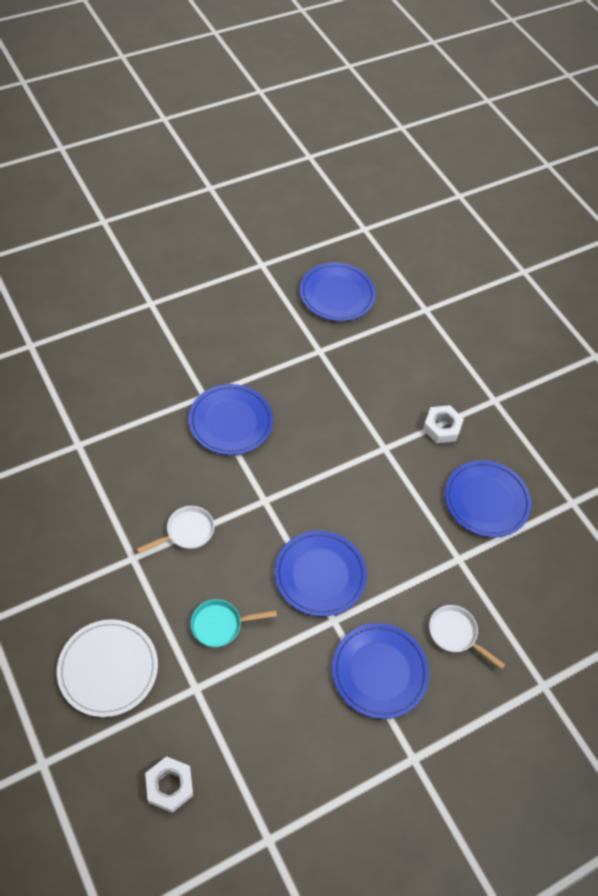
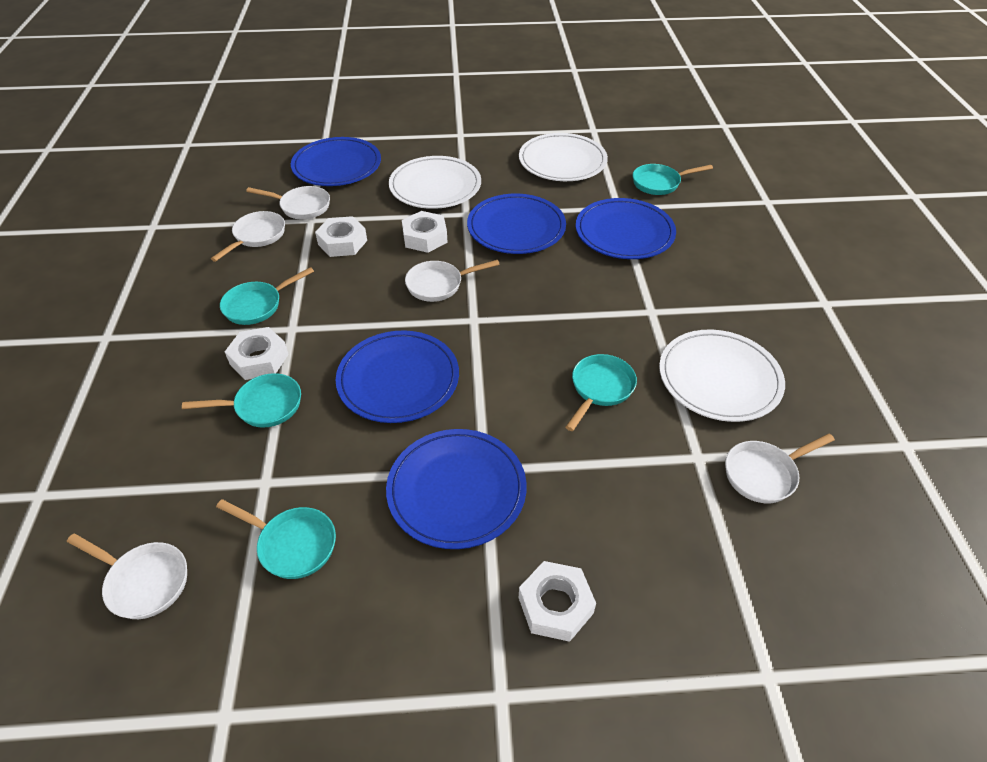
turquoise pan: [191,599,277,647] = 1 -> [182,373,301,428] [216,499,336,579] [220,267,314,325] [565,354,637,431] [632,164,713,195] = 5
white nut: [145,756,193,813] [423,405,464,443] = 2 -> [225,327,289,380] [315,216,367,257] [402,211,448,253] [519,561,596,642] = 4
white pan: [137,506,214,554] [429,605,505,669] = 2 -> [67,533,187,619] [211,211,285,262] [246,186,330,219] [405,260,500,302] [725,434,835,503] = 5
white plate: [57,619,158,717] = 1 -> [389,156,481,209] [519,133,608,181] [659,329,785,422] = 3

